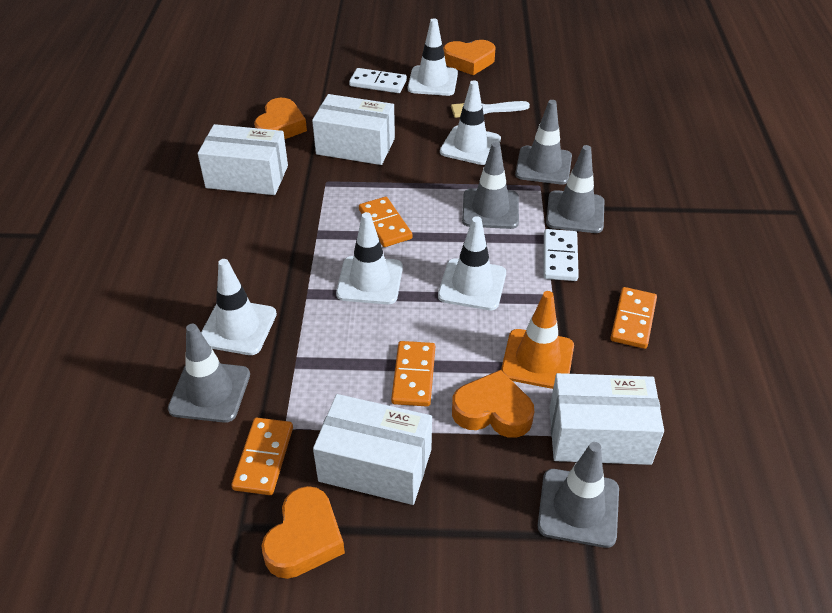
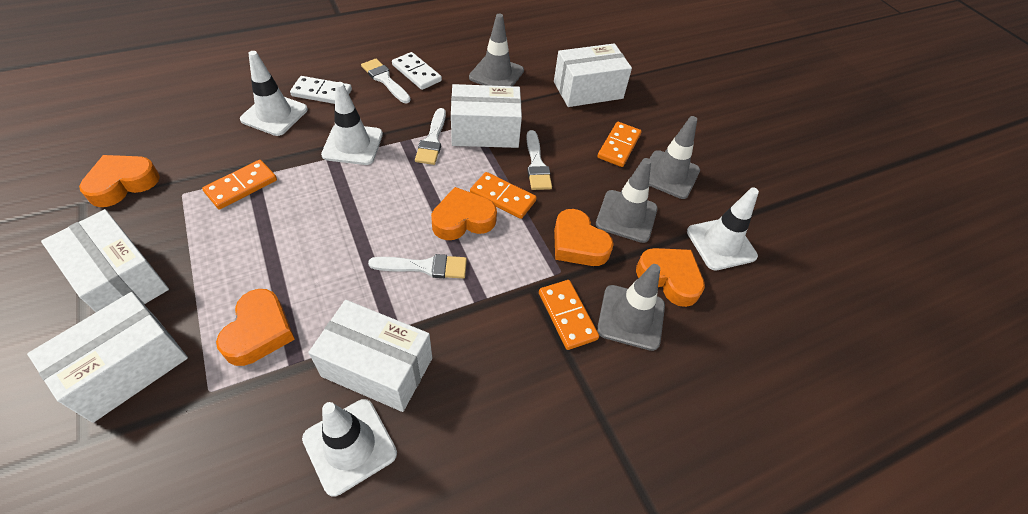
grey traffic cone: [168,324,250,423] [462,142,519,229] [515,100,572,185] [538,442,619,548] [546,145,605,233] = 5 -> [469,14,524,86] [596,158,658,243] [597,264,665,351] [649,116,700,199] = 4
orange heart: [254,98,307,139] [262,486,345,579] [443,40,496,75] [452,370,534,438] = 4 -> [79,155,160,207] [216,289,295,366] [431,187,497,240] [554,209,614,266] [636,248,705,307] = 5
orange traffic cone: [501,291,574,389] = 1 -> none = 0
white box: [198,124,288,195] [312,94,395,165] [313,394,432,505] [550,373,664,465] = 4 -> [27,292,188,423] [41,209,169,312] [308,300,432,412] [451,84,522,148] [554,43,632,107] = 5
white brush: [451,101,530,118] = 1 -> [361,59,411,103] [368,254,467,278] [415,108,446,165] [526,130,552,190] = 4
white traffic cone: [201,259,277,355] [336,212,403,304] [408,18,458,96] [438,216,506,310] [440,80,501,165] = 5 -> [240,51,308,136] [302,399,397,496] [321,82,383,165] [687,188,759,271] = 4

